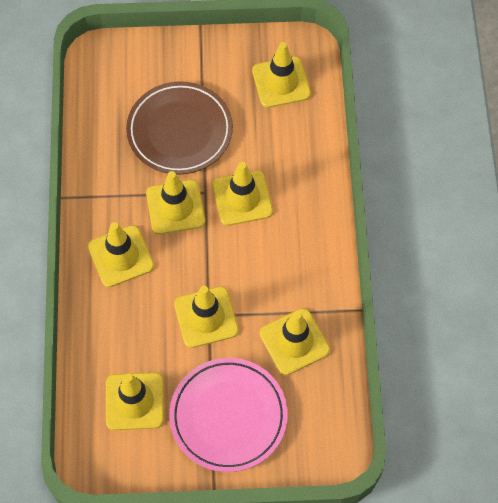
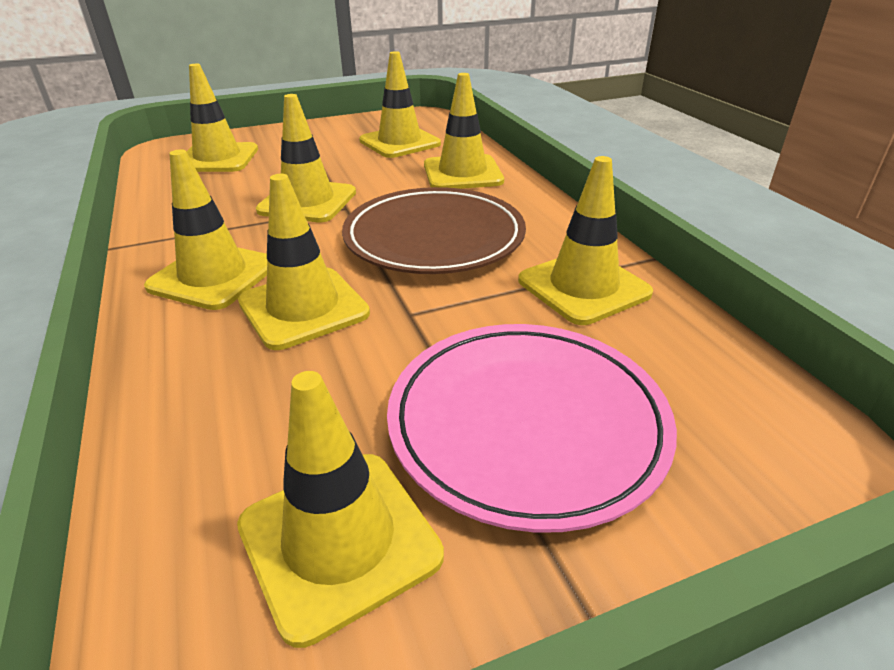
yellow traffic cone: [88,222,154,287] [106,372,164,430] [146,171,205,234] [174,286,239,348] [213,162,273,226] [252,42,311,108] [260,308,330,375] = 7 -> [144,149,267,310] [186,64,258,172] [237,371,444,648] [238,174,370,350] [256,94,356,222] [359,51,441,158] [424,73,504,189] [518,156,653,325] = 8

